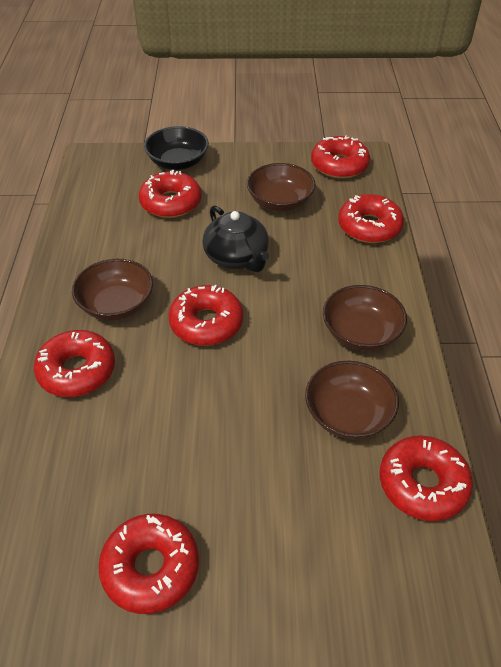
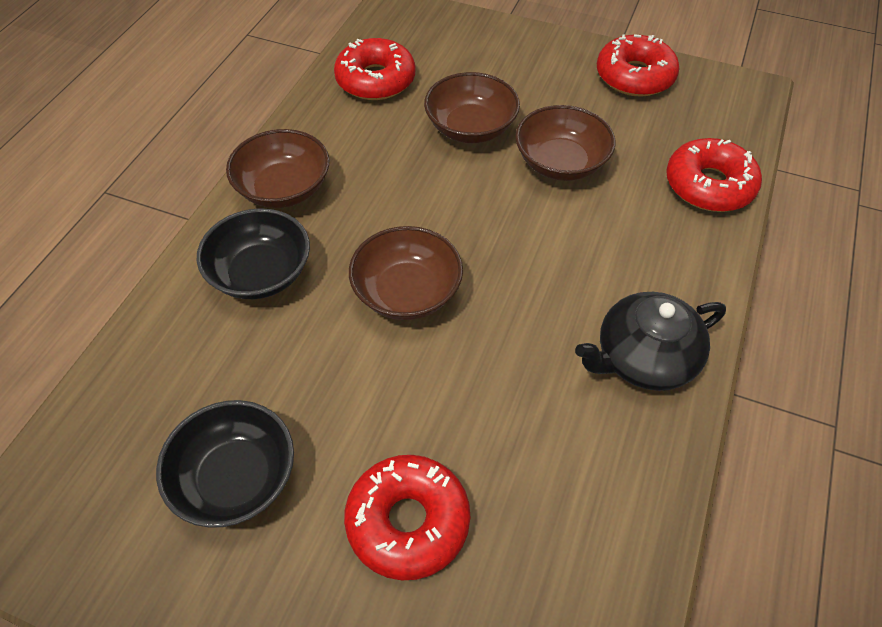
black bowl: [144,126,209,170] = 1 -> [156,400,294,528] [197,208,310,299] = 2
red donut: [34,330,115,397] [98,514,199,614] [139,170,201,218] [168,285,243,346] [311,135,370,179] [338,194,404,243] [380,435,473,521] = 7 -> [334,38,415,100] [344,455,470,580] [597,34,680,97] [666,138,762,212] = 4

